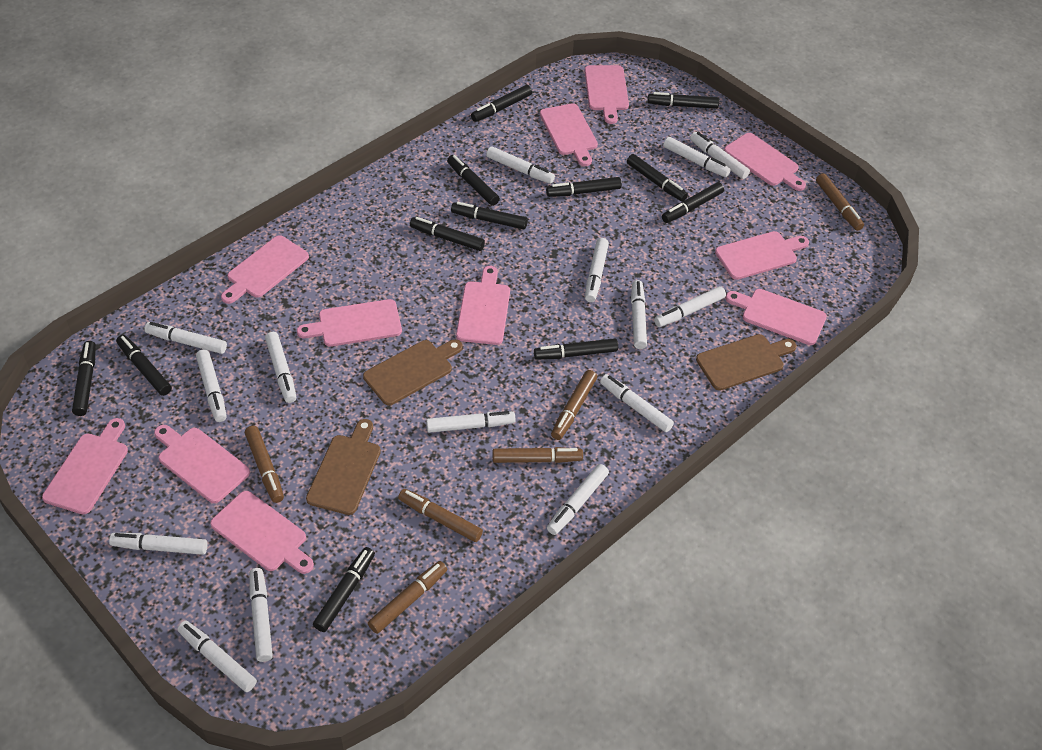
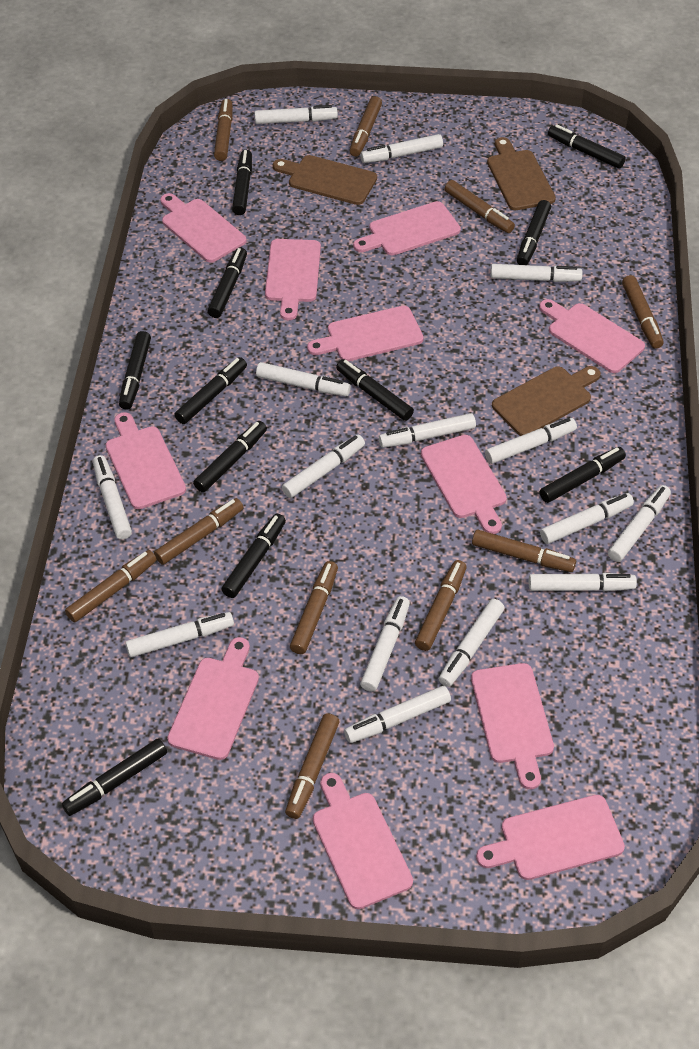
black marker: [72,341,96,416] [116,335,172,396] [313,547,375,632] [410,217,485,251] [447,155,500,206] [451,202,528,229] [471,85,532,122] [534,338,618,360] [546,177,622,197] [627,154,688,202] [647,92,719,109] [662,182,724,223] = 12 -> [62,739,167,816] [119,331,151,410] [174,357,247,424] [193,421,267,493] [208,247,247,318] [221,514,286,598] [232,150,252,215] [336,359,414,421] [517,200,551,265] [540,447,626,503] [548,125,626,169] = 11
brown marker: [245,426,284,503] [368,561,447,634] [398,489,483,542] [493,447,583,463] [551,370,597,440] [816,173,864,231] = 6 -> [65,550,157,623] [154,498,243,565] [214,99,233,161] [285,713,340,819] [290,561,338,654] [350,96,382,157] [415,560,467,651] [445,180,515,233] [472,530,576,572] [622,275,664,349] = 10

